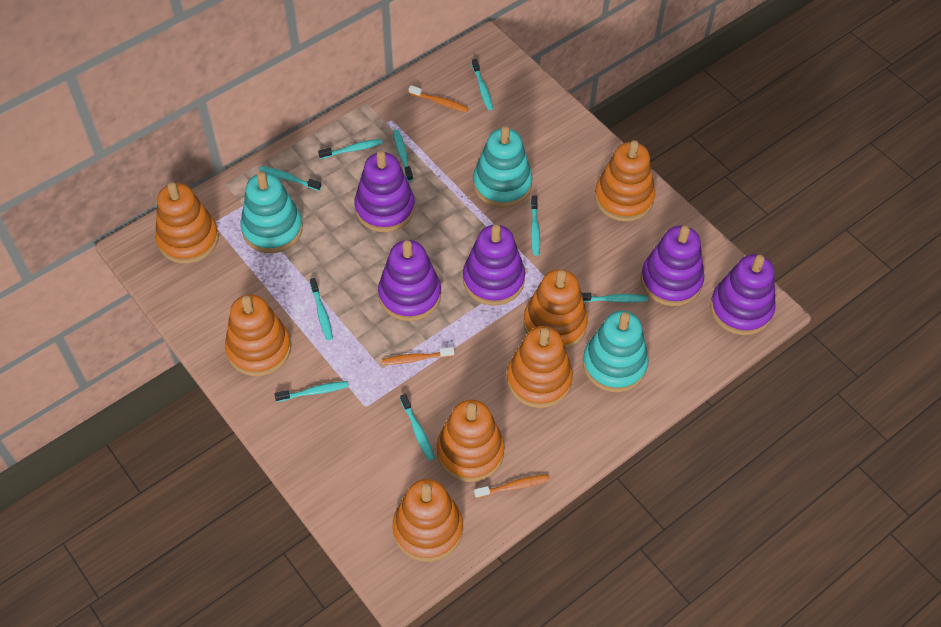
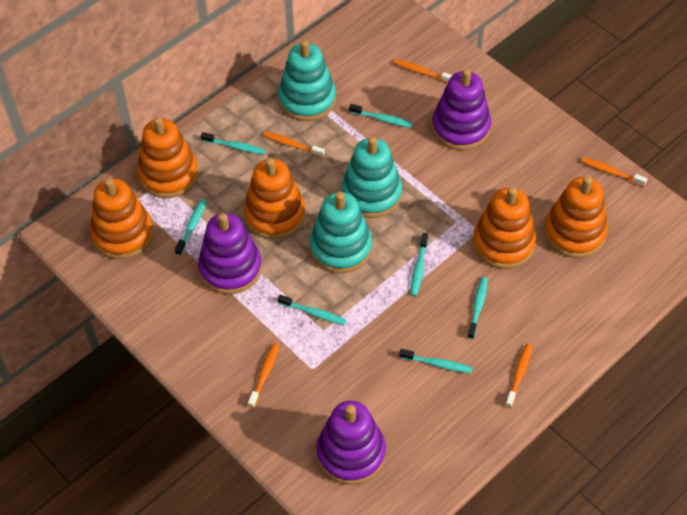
orange stacking toy: [155,182,219,264] [225,294,291,376] [393,479,463,562] [437,399,505,482] [507,326,573,408] [523,269,588,349] [595,140,655,222] = 7 -> [90,178,154,259] [137,117,199,198] [244,158,306,239] [473,187,536,269] [544,176,608,258] = 5
orange toothbrush: [382,347,454,365] [409,85,469,112] [474,474,550,498] = 3 -> [248,343,280,408] [263,131,325,158] [394,59,452,83] [505,344,533,408] [581,157,648,187] = 5
purple stacking toy: [355,151,415,232] [378,240,441,321] [463,224,525,306] [641,225,704,306] [710,254,776,335] = 5 -> [198,213,262,295] [316,401,386,485] [432,69,491,150] = 3
turquoise toothbrush: [260,166,321,191] [274,381,349,402] [310,278,333,340] [318,139,383,159] [393,129,413,181] [400,394,435,461] [472,59,493,110] [531,196,540,255] [581,293,647,302] = 9 -> [175,199,207,255] [201,132,265,155] [278,295,346,325] [349,104,413,128] [399,349,473,373] [411,233,428,296] [468,277,488,339] = 7

